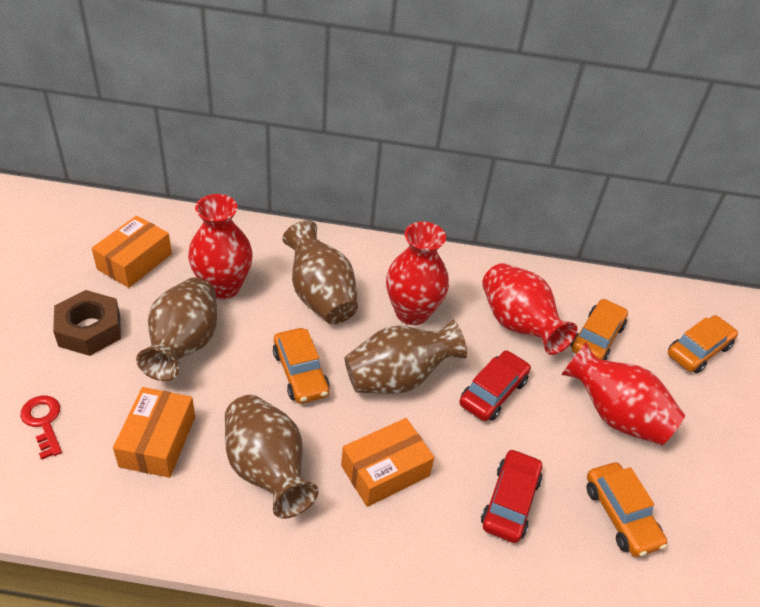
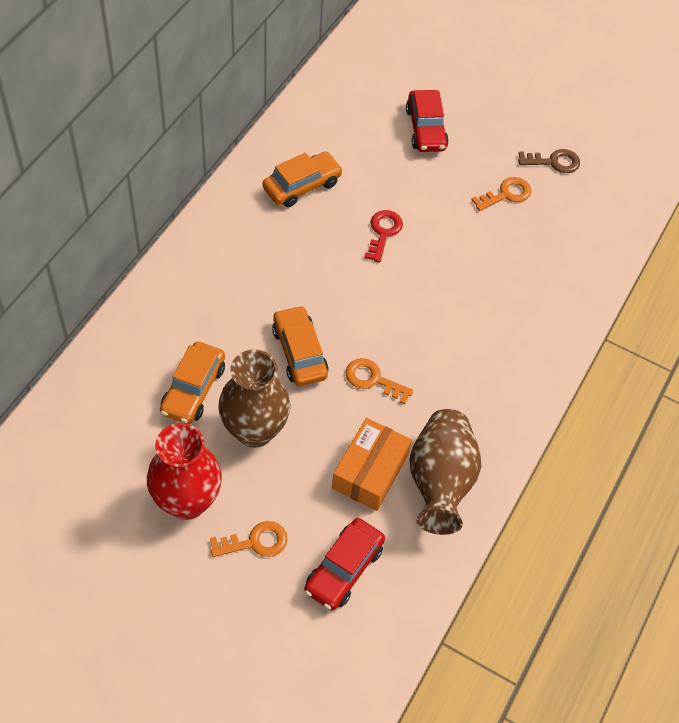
brown key: none = 0 -> [518,149,580,173] = 1
brown nut: [53,290,121,356] = 1 -> none = 0
brown vase: [136,278,217,381] [225,395,318,519] [283,220,358,324] [345,320,467,394] = 4 -> [218,350,290,448] [409,409,481,535] = 2
orange box: [92,216,172,288] [113,387,195,478] [341,418,434,507] = 3 -> [332,418,412,511] = 1
orange car: [273,328,330,404] [571,298,628,360] [586,462,667,557] [668,315,738,373] = 4 -> [160,342,225,424] [263,151,343,207] [272,305,329,386] = 3
orange key: none = 0 -> [210,521,287,557] [345,358,413,405] [471,177,531,211] = 3
red vase: [188,194,253,299] [386,222,449,325] [482,263,577,355] [561,342,685,445] = 4 -> [147,423,222,520] = 1

